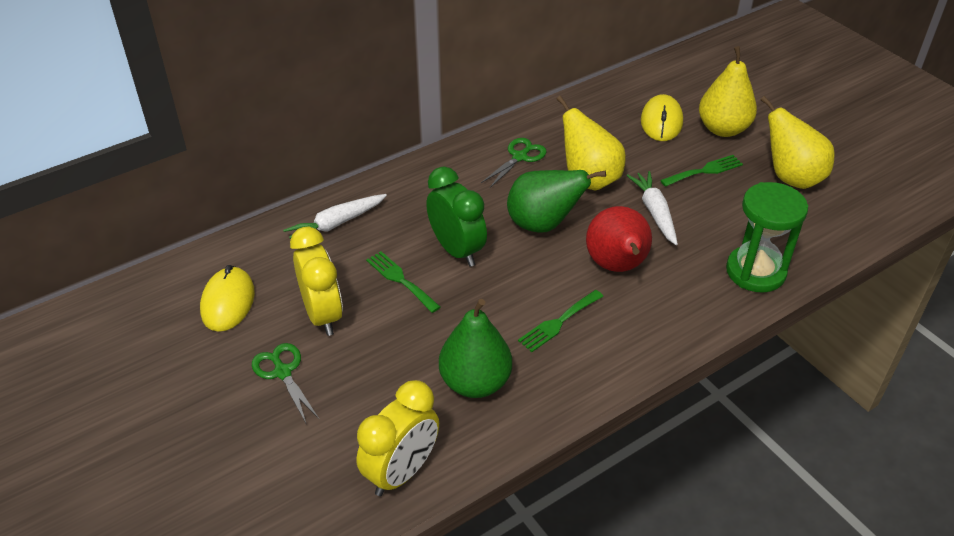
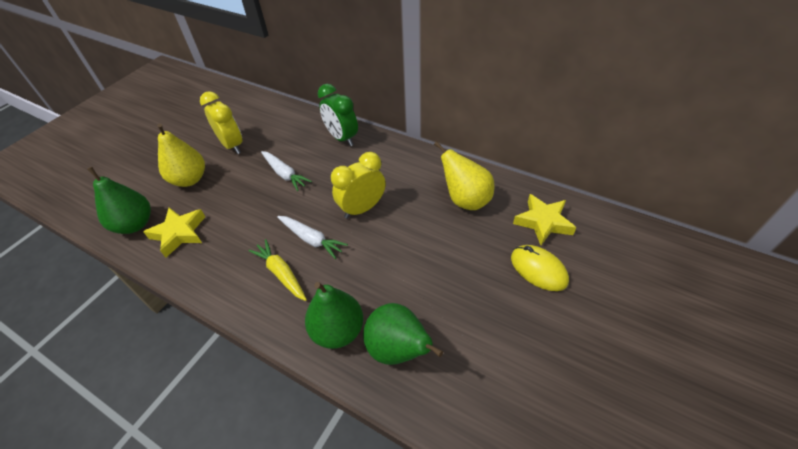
green fork: [366,251,440,313] [518,290,604,352] [660,155,743,187] = 3 -> none = 0
green hourglass: [726,182,808,293] = 1 -> none = 0
green pear: [439,299,512,398] [507,170,606,233] = 2 -> [88,167,151,234] [305,282,363,349] [363,303,443,365] = 3
green scissors: [252,343,319,425] [481,138,547,188] = 2 -> none = 0
red pear: [586,206,652,272] = 1 -> none = 0
yellow carrot: none = 0 -> [248,239,307,301] = 1
yellow mouse: [200,265,255,332] [641,94,683,141] = 2 -> [511,245,569,291] = 1
yellow pear: [556,96,626,190] [699,46,757,137] [761,96,835,189] = 3 -> [157,123,205,187] [434,141,494,210] = 2
yellow star: none = 0 -> [143,208,205,258] [513,194,576,245] = 2

